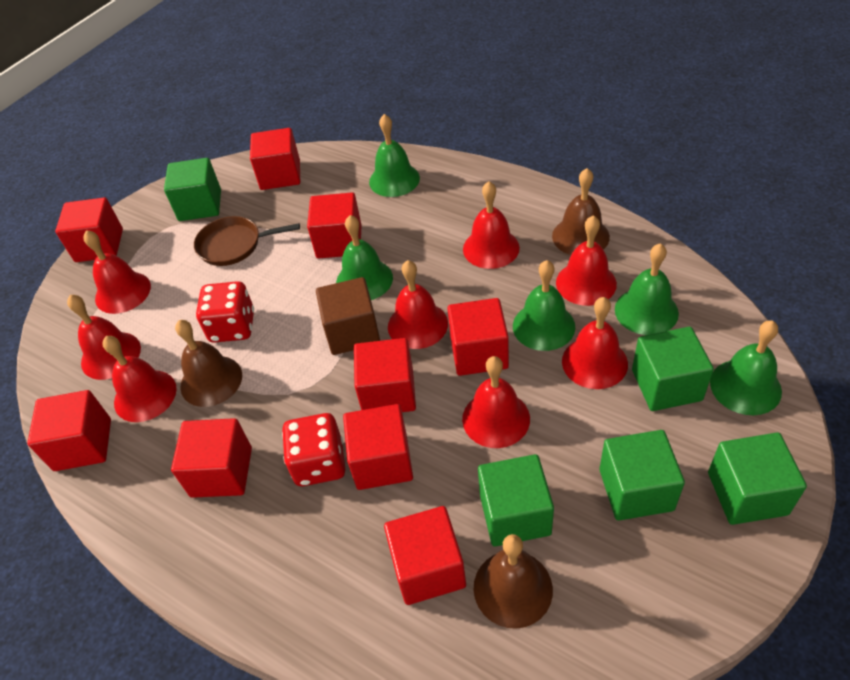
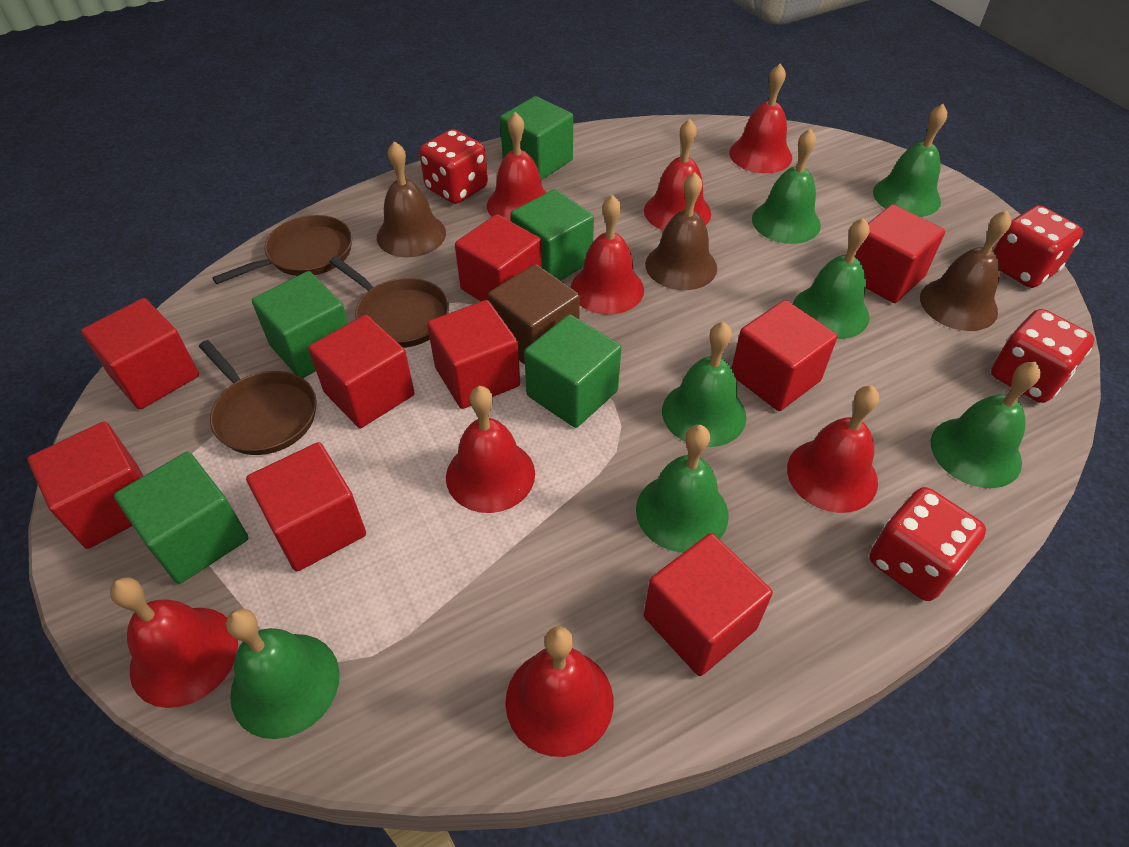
brown pan: [194,216,300,266] = 1 -> [199,340,317,455] [212,215,353,284] [329,256,449,348] = 3
green bell: [336,215,393,300] [369,114,420,197] [513,260,575,351] [615,243,679,335] [710,320,782,415] = 5 -> [226,608,340,739] [636,425,729,553] [662,322,746,447] [752,128,821,244] [793,218,870,339] [873,104,947,217] [931,362,1041,488] = 7
red dice: [196,281,254,343] [282,413,345,486] = 2 -> [419,129,488,204] [869,487,986,601] [991,309,1095,403] [993,205,1083,288] = 4

